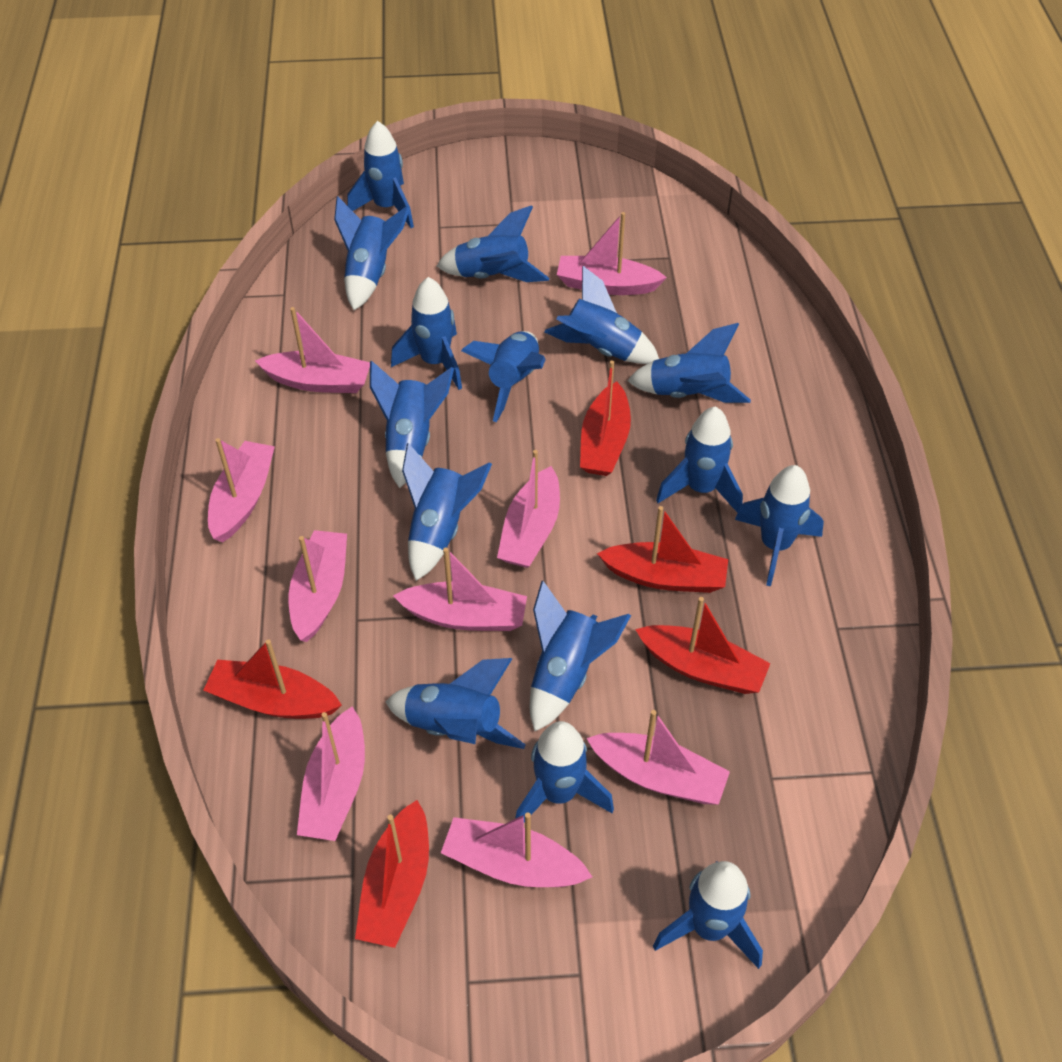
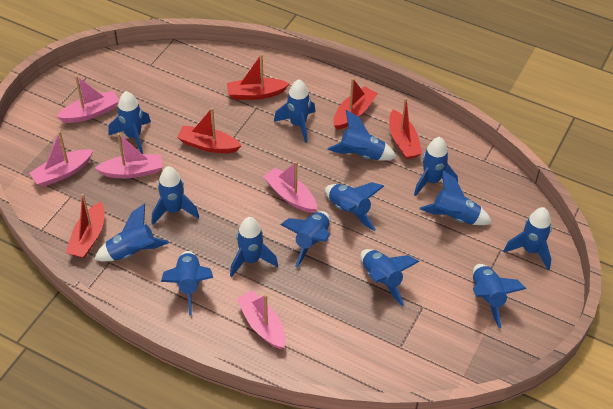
blue rocket: [334,196,410,310] [347,121,414,228] [370,360,454,488] [385,658,526,749] [391,277,462,390] [402,443,492,581] [437,205,549,282] [461,331,546,422] [515,721,614,823] [530,581,631,731] [545,266,659,364] [627,323,751,403] [653,861,763,969] [656,407,743,513] [735,465,824,586] = 15 -> [94,204,169,262] [108,91,151,154] [152,166,199,225] [161,251,213,315] [230,217,278,277] [274,79,315,143] [280,211,330,267] [325,182,384,231] [327,110,397,161] [360,249,419,306] [414,137,458,196] [420,170,492,225] [473,264,526,328] [503,207,552,270] = 14
pink boat: [208,438,275,542] [255,307,370,393] [289,530,347,642] [297,706,365,841] [393,547,527,631] [441,812,592,887] [497,450,560,568] [557,212,667,295] [586,710,730,805] = 9 -> [29,131,93,187] [56,76,119,123] [95,134,162,178] [237,290,286,349] [263,162,317,213] = 5

